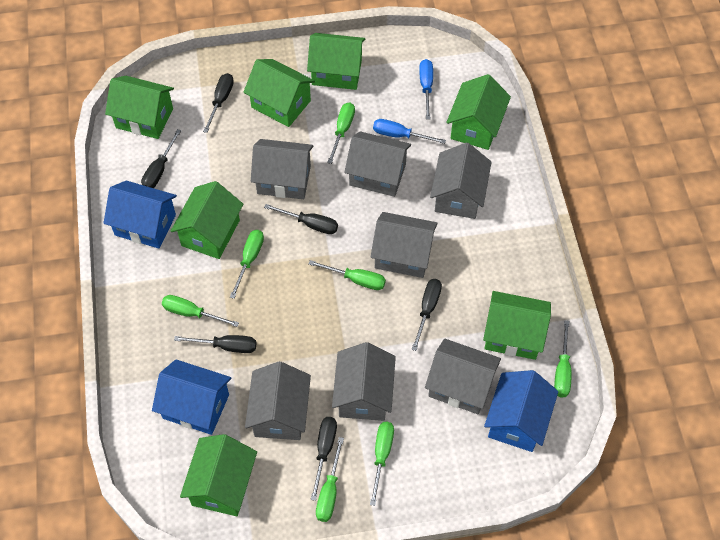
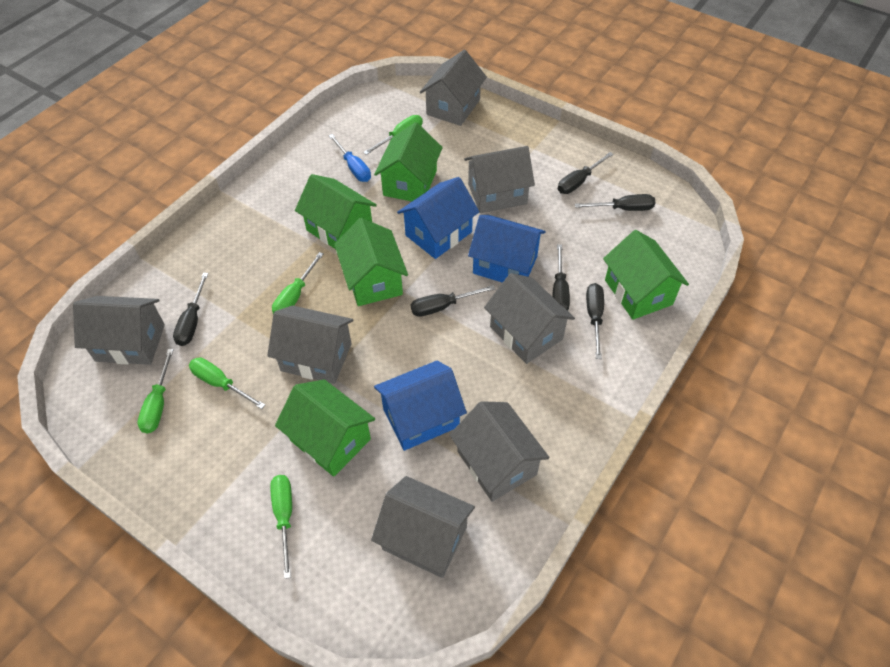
blue screwdriver: [373,119,446,144] [419,59,433,119] = 2 -> [329,134,371,182] = 1
green house: [105,76,174,139] [171,181,243,259] [180,434,257,516] [243,59,315,127] [307,33,365,90] [446,74,511,150] [483,291,551,360] = 7 -> [275,379,375,477] [295,174,377,249] [334,218,408,306] [374,122,443,201] [603,230,689,320] = 5
green screwdriver: [162,295,239,327] [230,230,264,299] [309,260,386,290] [316,437,344,522] [327,103,355,164] [370,422,394,506] [554,320,571,398] = 7 -> [137,349,174,434] [189,357,265,409] [270,475,292,579] [272,252,324,314] [363,115,423,155] = 5

